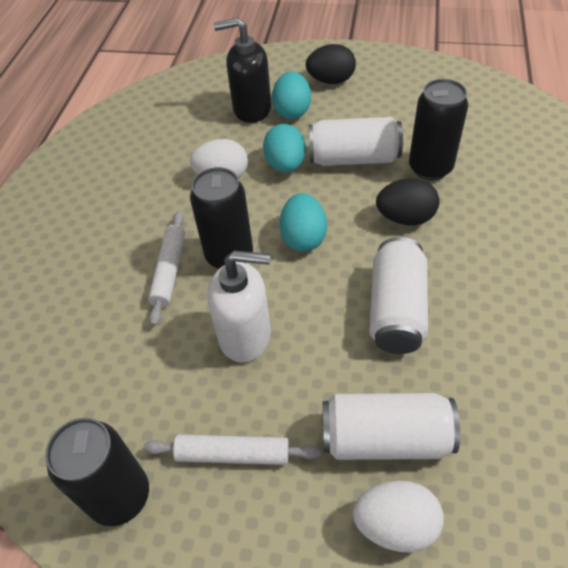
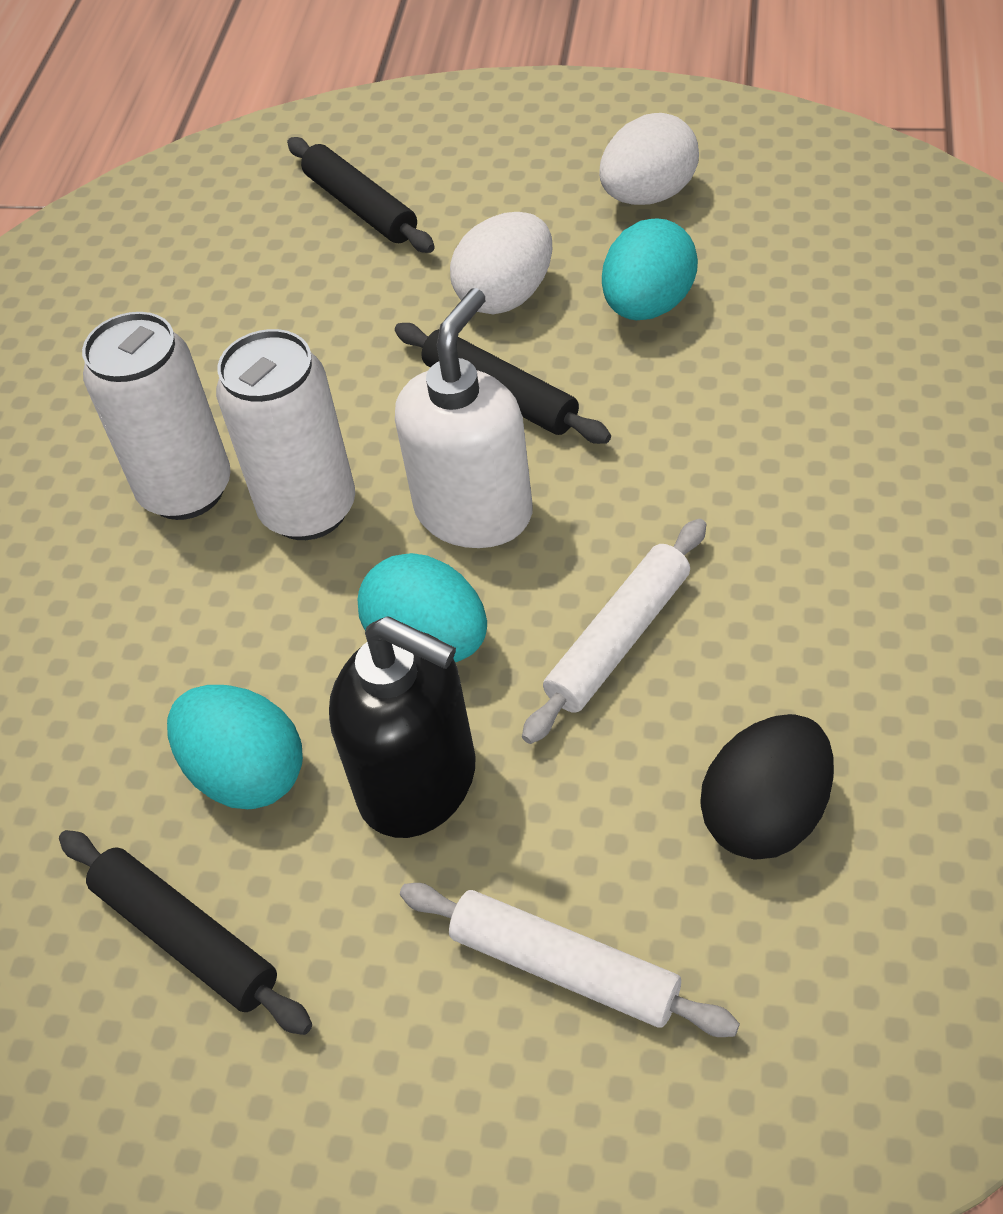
black can: [45,418,149,526] [190,167,253,269] [409,79,468,180] = 3 -> none = 0
black egg: [306,44,356,84] [376,178,439,225] = 2 -> [700,714,834,860] = 1
black rolling pin: none = 0 -> [59,830,312,1035] [287,137,435,253] [395,323,611,444] = 3
white can: [309,117,403,166] [322,393,460,460] [369,237,428,354] = 3 -> [82,312,231,520] [216,329,355,540] = 2

